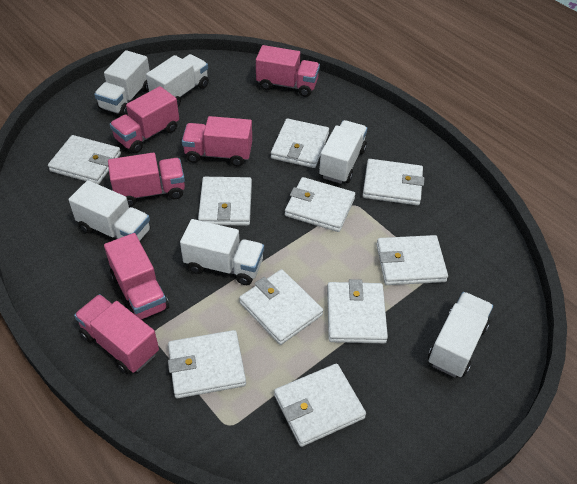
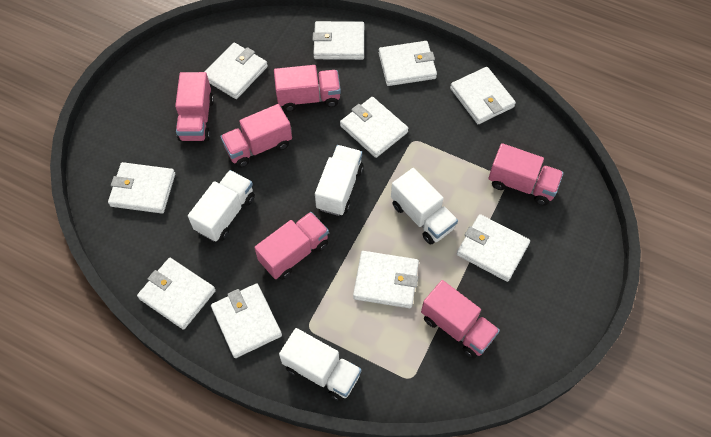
white truck: [68,180,151,241] [94,50,150,116] [146,54,209,107] [180,219,264,285] [319,120,367,184] [428,292,493,377] = 6 -> [188,170,255,242] [279,328,361,402] [315,145,364,216] [391,168,458,244] = 4

